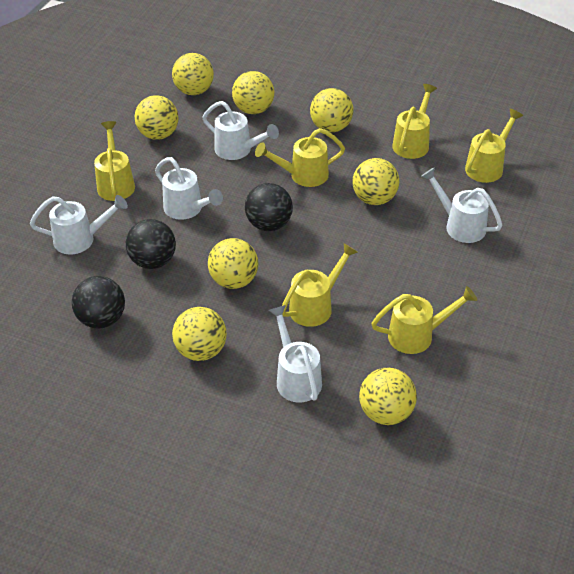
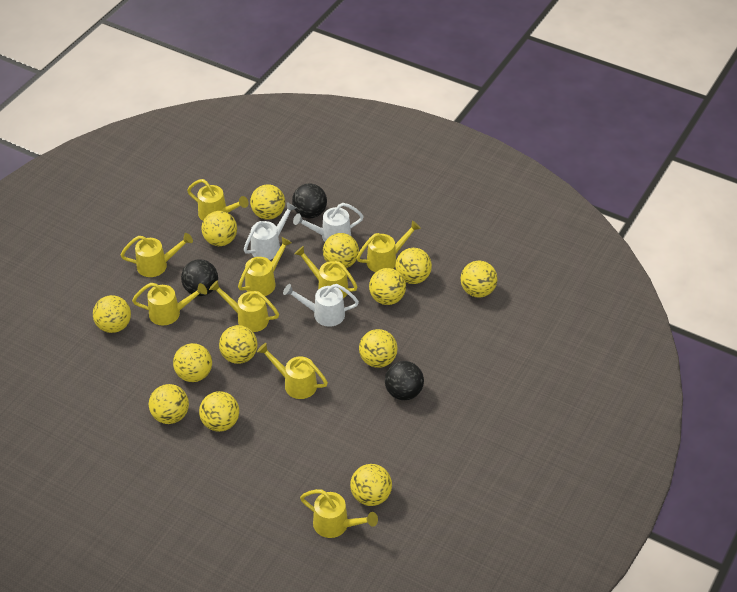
white watering can: [30,195,128,254] [155,157,223,220] [202,101,279,160] [269,305,322,402] [421,168,503,243] = 5 -> [244,202,296,260] [283,284,359,327] [293,203,364,242] = 3
yellow ball: [135,95,179,140] [172,53,214,95] [172,307,227,361] [208,238,258,289] [232,71,274,114] [310,88,353,132] [352,158,400,205] [359,368,417,425] = 8 -> [93,295,131,333] [149,384,189,424] [173,343,212,382] [199,391,239,432] [201,211,237,246] [219,325,258,364] [250,184,285,220] [323,233,359,268] [350,464,392,506] [359,329,398,368] [369,268,406,305] [395,248,432,284] [461,261,497,297] = 13
yellow watering can: [94,121,135,201] [255,128,345,187] [282,243,358,327] [371,286,477,354] [392,84,437,159] [465,109,523,183] = 6 -> [120,233,193,277] [132,283,207,325] [187,179,248,221] [209,280,279,332] [238,237,292,296] [257,343,328,399] [294,246,357,298] [300,489,378,538] [356,220,421,272] = 9

